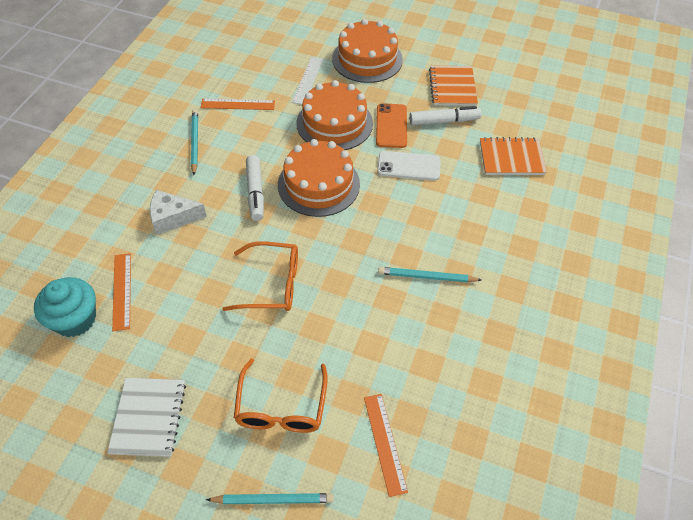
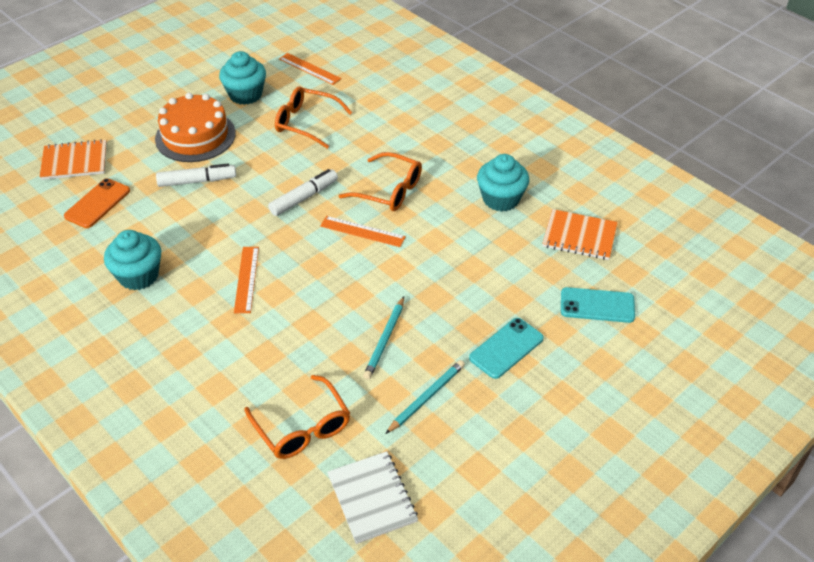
orange cake: [278,139,360,217] [296,80,373,150] [332,19,403,83] = 3 -> [155,93,236,162] = 1
orange glasses: [222,241,298,311] [234,358,328,433] = 2 -> [244,375,350,459] [275,86,352,149] [339,152,422,211] = 3
turquoise cupcake: [34,277,96,337] = 1 -> [104,230,161,290] [219,51,266,105] [477,154,529,212] = 3
turquoise pencil: [191,109,198,175] [206,493,334,504] [378,267,481,283] = 3 -> [363,297,404,379] [385,360,465,434] = 2
turquoise phone: none = 0 -> [469,318,544,379] [561,287,635,323] = 2
white cheese: [150,190,207,235] = 1 -> none = 0
white phone: [377,151,441,181] = 1 -> none = 0
white ruler: [292,57,323,105] = 1 -> none = 0

